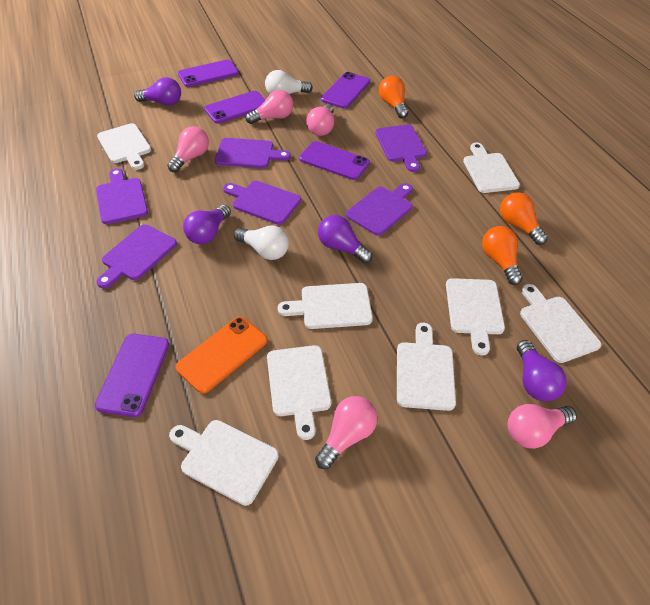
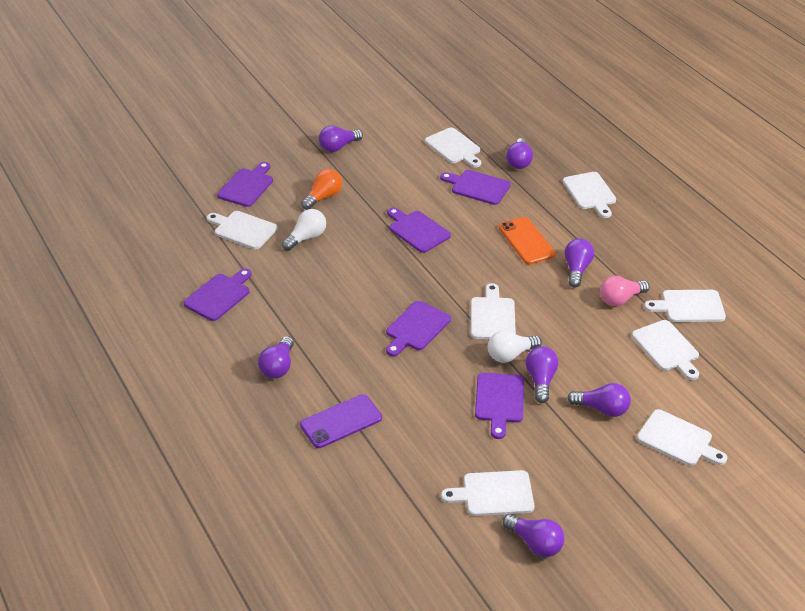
orange light bulb: [379,76,408,119] [482,226,523,285] [500,192,548,245] = 3 -> [301,169,342,210] = 1
pink light bulb: [167,126,209,173] [246,90,293,124] [306,105,334,136] [315,396,377,469] [508,404,577,449] = 5 -> [600,276,649,306] = 1
purple light bulb: [134,77,181,106] [183,205,231,244] [318,215,373,263] [517,340,567,401] = 4 -> [258,336,294,378] [319,125,363,152] [503,514,564,557] [506,138,533,169] [526,346,558,403] [564,238,594,288] [567,383,631,417] = 7
purple phone: [95,334,169,417] [178,60,239,87] [204,91,266,124] [299,141,370,180] [321,72,370,109] = 5 -> [300,394,382,448] = 1

